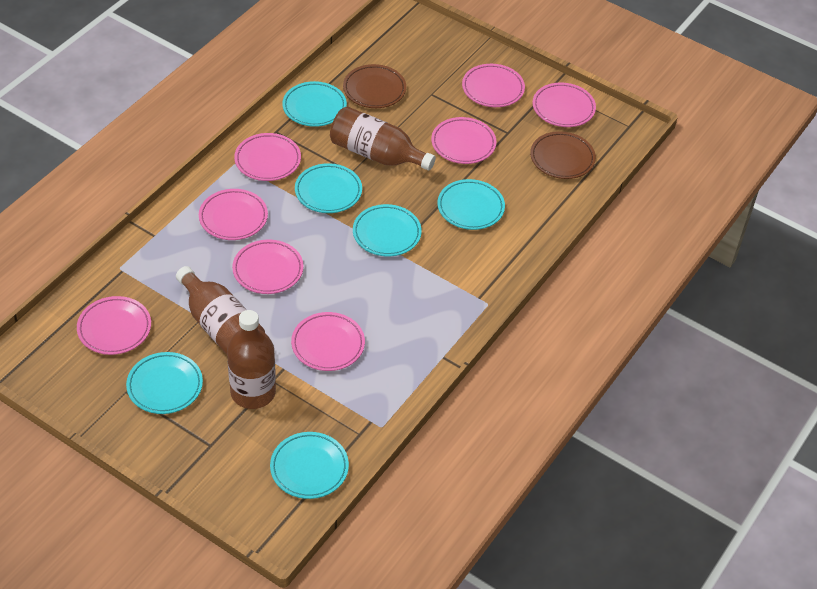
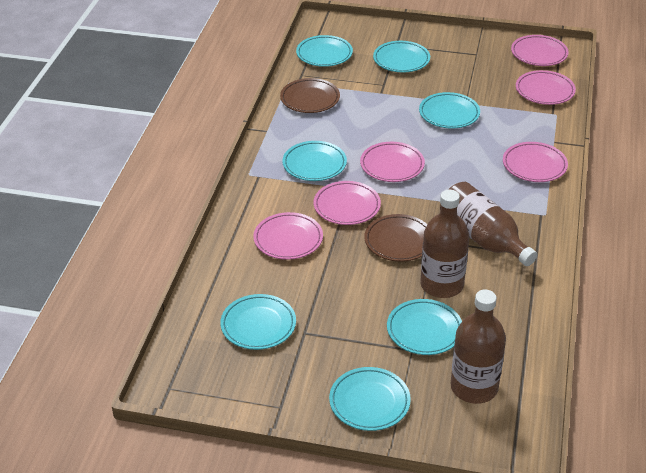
pink plate: [77,296,151,355] [199,189,268,240] [232,239,304,294] [234,133,301,181] [291,312,365,371] [431,117,496,164] [462,64,525,107] [533,83,596,127] = 8 -> [253,212,323,260] [314,181,381,225] [360,142,425,182] [503,142,568,182] [511,35,569,66] [516,70,576,105] = 6
turquoise plate: [126,352,203,414] [270,432,349,499] [282,81,347,127] [295,163,362,213] [353,204,422,256] [437,179,505,230] = 6 -> [220,294,296,350] [282,141,347,181] [296,35,353,67] [329,367,411,431] [373,41,430,72] [387,299,462,355] [419,92,480,128] = 7

